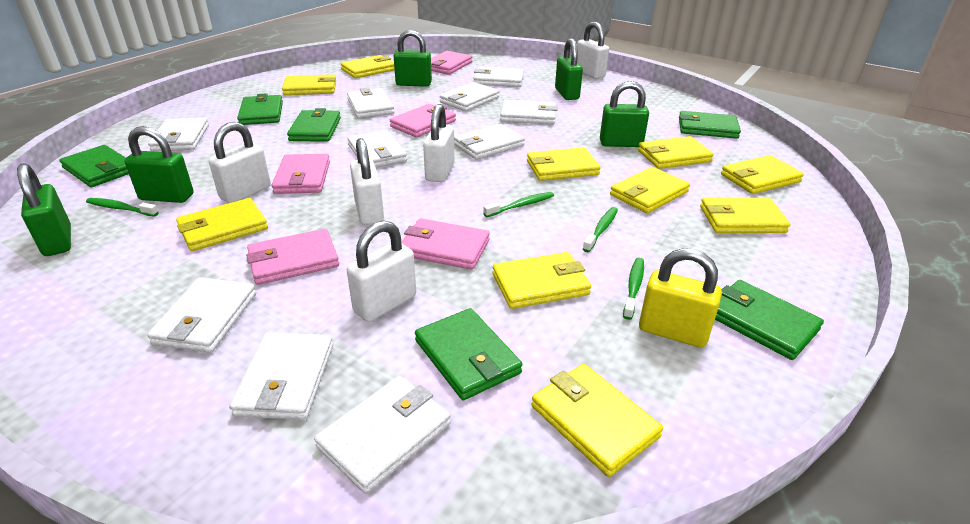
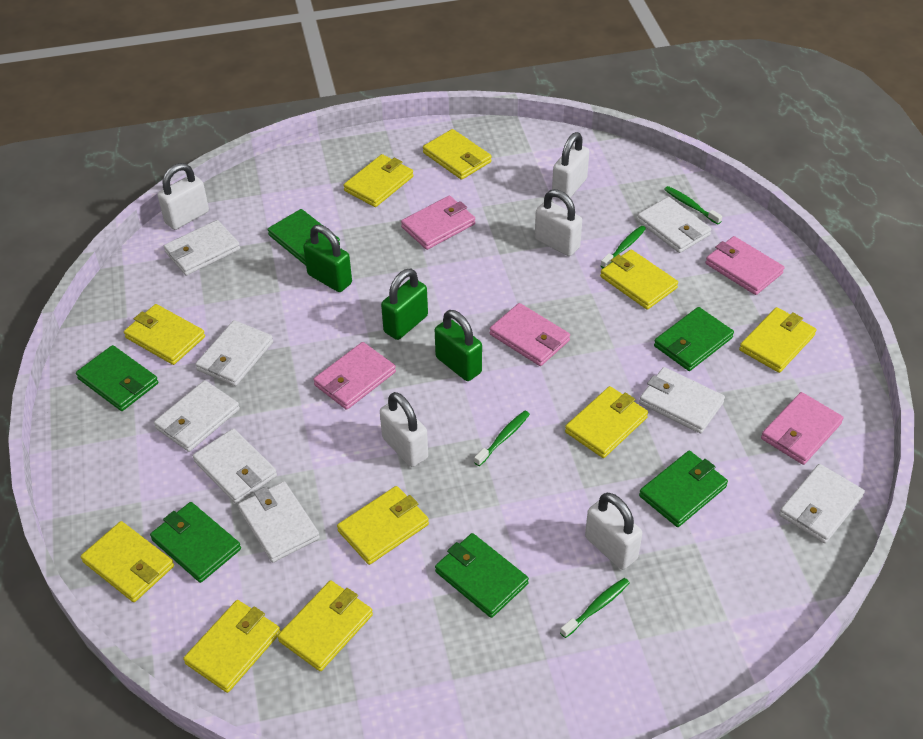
green padlock: [17,163,71,256] [125,126,193,203] [394,30,432,87] [555,38,583,100] [600,81,649,147] = 5 -> [303,225,352,292] [381,269,428,340] [435,310,482,381] = 3
white wallet: [147,277,256,353] [148,118,209,151] [229,332,333,420] [314,376,451,494] [347,87,394,118] [348,130,407,168] [440,82,499,111] [454,124,525,160] [474,66,524,87] [500,100,558,124] = 10 -> [154,380,240,452] [164,220,240,276] [193,428,277,504] [195,320,273,386] [238,482,320,562] [637,197,711,253] [639,367,725,433] [779,464,865,543] = 8
yellow padlock: [639,248,722,348] = 1 -> none = 0

